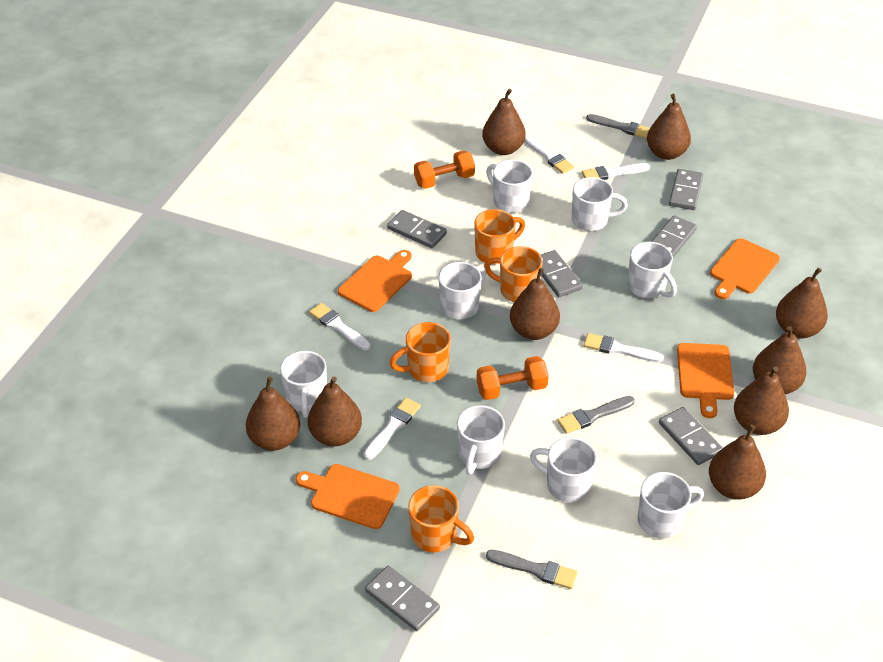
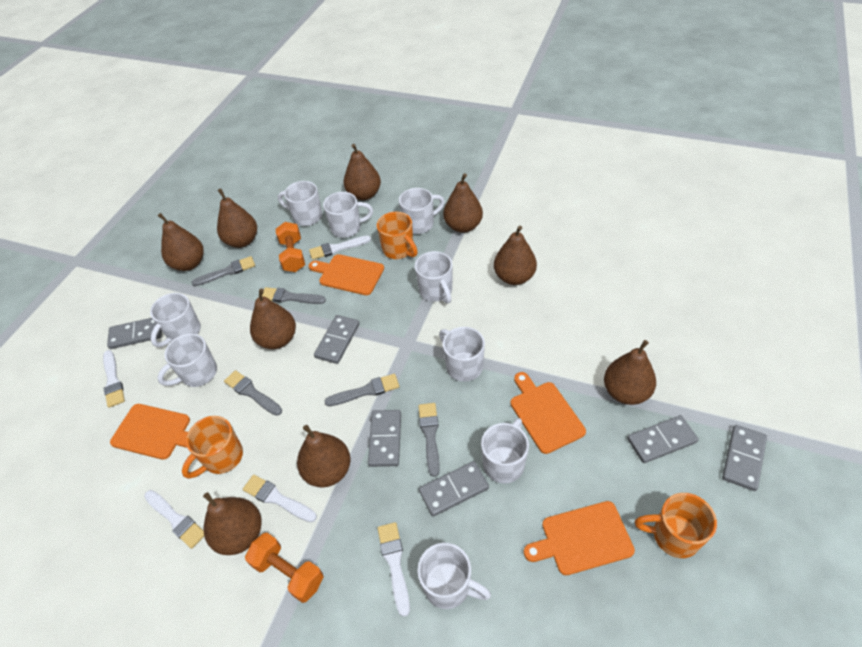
grey brush: [486,550,578,589] [557,396,635,434] [586,114,650,139] = 3 -> [191,256,255,286] [224,370,282,416] [262,287,326,304] [325,374,399,406] [418,403,440,477] = 5
orange mug: [389,322,451,382] [408,485,474,552] [474,209,525,264] [484,246,543,302] = 4 -> [182,416,243,478] [377,212,418,259] [635,493,717,558] = 3
white mug: [280,351,327,418] [439,262,486,319] [457,405,505,475] [486,160,533,213] [530,437,597,502] [572,177,628,231] [628,242,677,298] [637,472,704,539] = 8 -> [150,293,201,347] [157,334,217,387] [278,181,322,226] [323,192,373,238] [399,188,445,234] [415,251,453,304] [417,543,491,609] [439,327,485,382] [481,418,529,483] = 9

